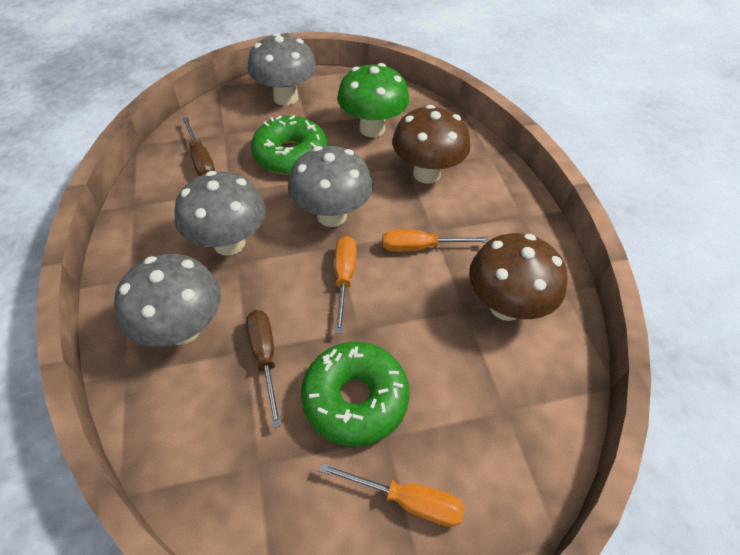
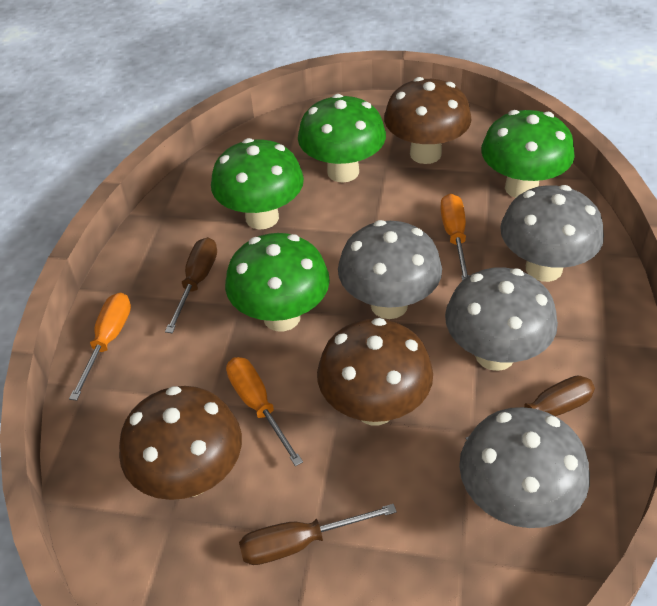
brown mushroom: [392,105,470,184] [469,233,567,321] = 2 -> [119,386,242,500] [317,318,433,425] [384,77,472,164] = 3
brown screwdriver: [182,117,215,176] [246,310,282,428] = 2 -> [165,237,217,333] [239,504,397,565] [465,375,595,440] = 3
green donut: [251,115,328,175] [301,342,410,447] = 2 -> none = 0
green mushroom: [337,63,409,137] = 1 -> [211,138,304,230] [225,233,330,331] [298,94,386,183] [481,110,575,198] = 4

